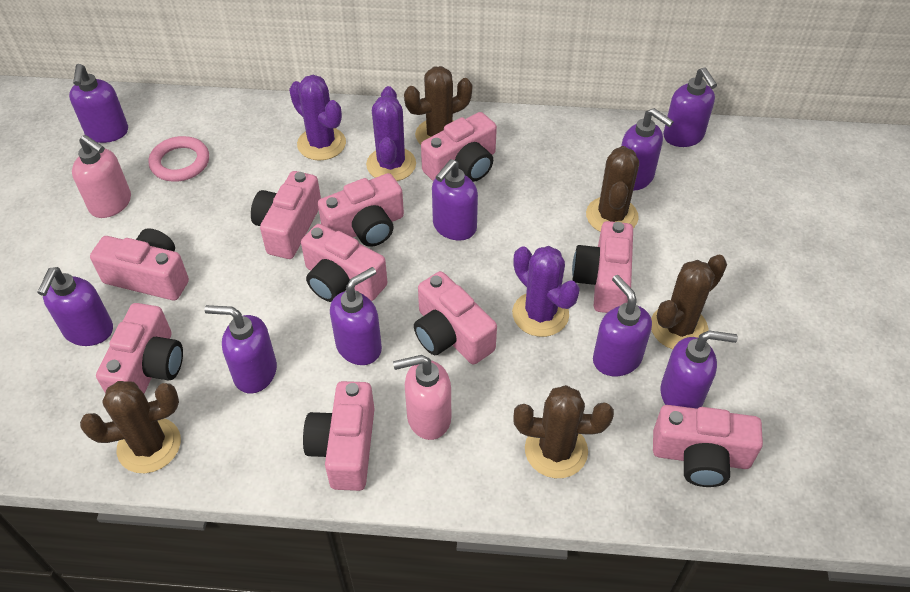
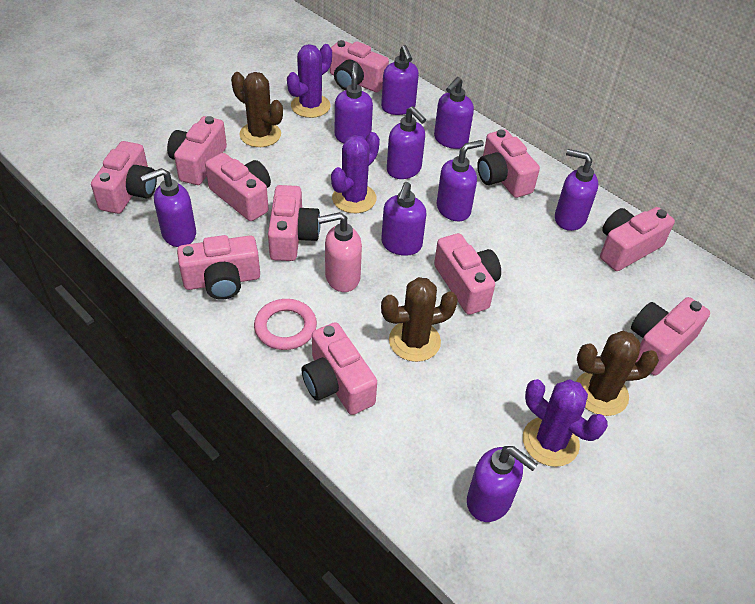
brown cactus: [80,381,181,473] [404,66,472,145] [513,385,614,478] [586,146,639,232] [651,255,727,349] = 5 -> [231,72,283,147] [381,277,458,362] [576,331,659,416] = 3
pink camera: [90,228,189,300] [96,303,183,394] [251,171,321,259] [301,224,388,302] [303,381,374,491] [318,173,404,247] [414,271,497,364] [421,112,497,182] [572,221,633,313] [653,405,763,487] = 10 -> [91,141,157,214] [167,116,227,185] [177,235,260,300] [205,153,271,221] [268,185,321,261] [302,322,377,415] [330,40,389,92] [434,233,501,315] [477,129,540,198] [600,207,675,271] [631,297,710,375] = 11
pink soap dispenser: [72,135,131,218] [393,355,451,440] = 2 -> [318,212,362,292] = 1

